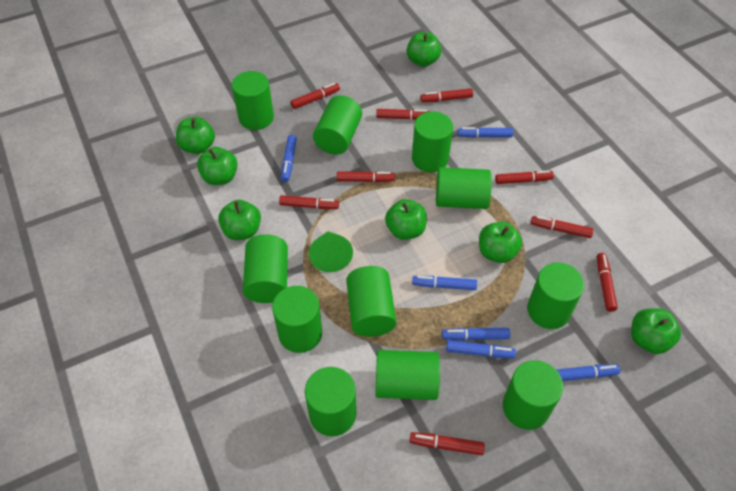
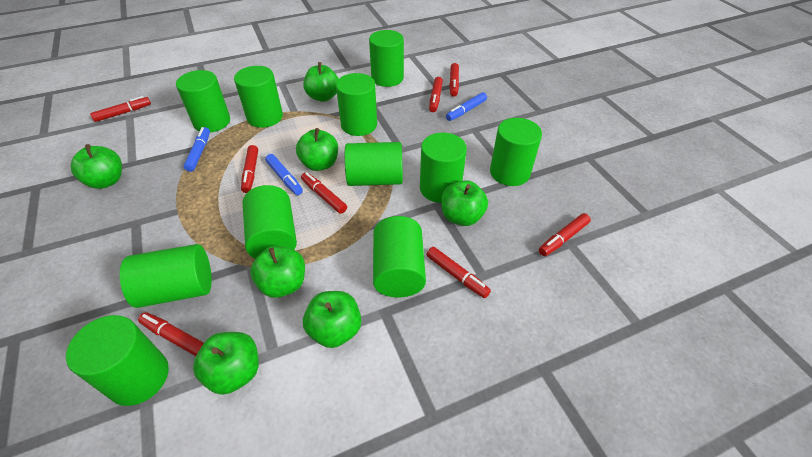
blue marker: [281,135,297,182] [412,276,477,290] [442,328,510,341] [446,340,516,359] [457,127,513,138] [556,364,620,381] = 6 -> [184,127,210,172] [265,154,303,195] [446,92,487,121] = 3
green cone: [309,231,353,272] = 1 -> none = 0
red marker: [279,195,339,209] [291,83,340,109] [337,171,395,182] [376,109,430,120] [409,432,485,455] [420,88,473,102] [495,170,554,184] [531,216,593,238] [597,253,618,312] = 9 -> [90,96,151,122] [138,312,204,356] [241,145,258,193] [301,172,347,214] [427,247,491,298] [429,77,443,112] [449,63,459,97] [539,213,591,256] = 8

